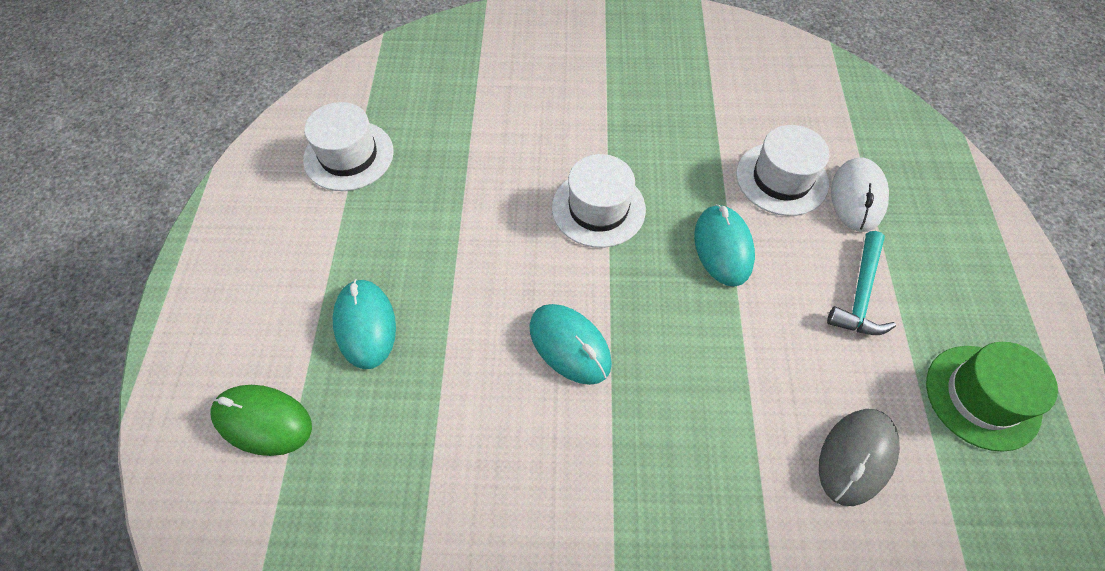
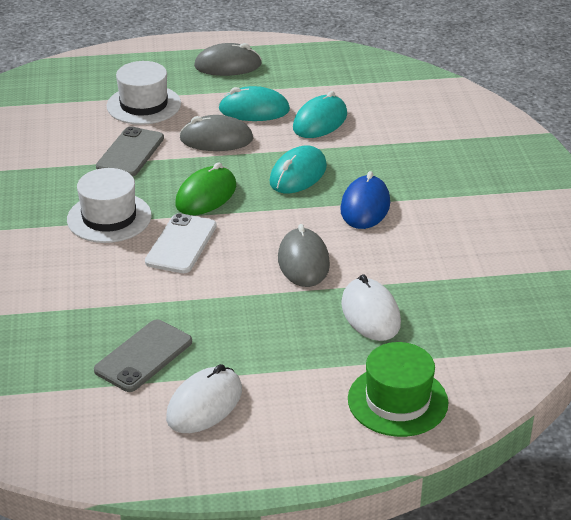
blue mouse: none = 0 -> [340,171,390,229] = 1
grey mouse: [819,409,900,506] = 1 -> [179,115,253,151] [194,43,262,76] [278,224,330,287] = 3
grey phone: none = 0 -> [94,319,192,392] [96,126,164,177] = 2
turquoise hammer: [827,231,896,335] = 1 -> none = 0
white hat: [303,102,394,191] [552,154,646,248] [736,125,829,216] = 3 -> [67,168,152,243] [107,61,181,125] = 2
white mouse: [831,157,889,232] = 1 -> [166,364,242,433] [341,274,401,341] = 2
white phone: none = 0 -> [145,213,216,273] = 1

